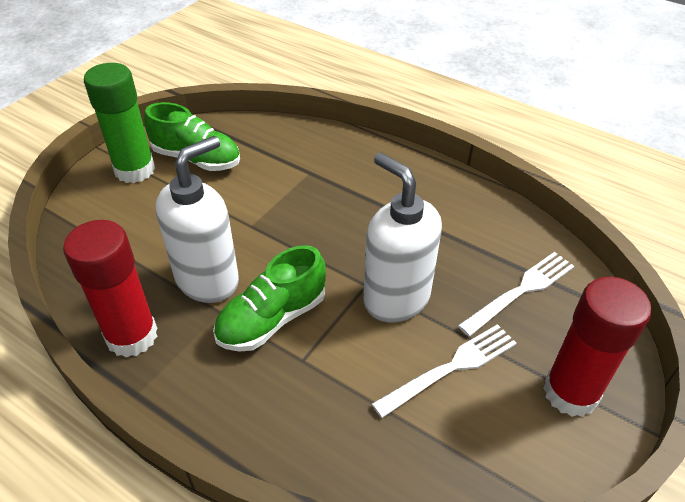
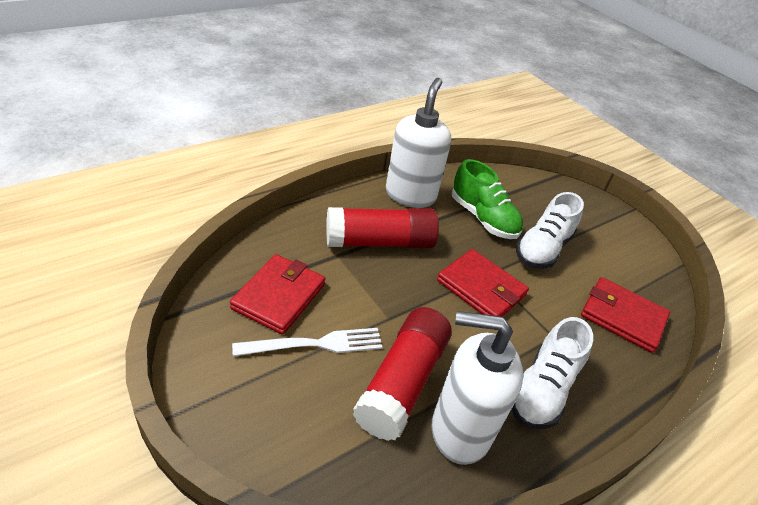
green glue stick: [84,63,155,183] = 1 -> none = 0
green shoe: [144,102,240,171] [213,245,326,352] = 2 -> [452,159,523,239] = 1
red wallet: none = 0 -> [230,254,325,335] [437,249,529,317] [581,277,670,353] = 3
white fork: [372,324,516,418] [458,252,574,336] = 2 -> [232,328,383,356] = 1
white shoe: none = 0 -> [511,317,593,429] [516,192,584,269] = 2

